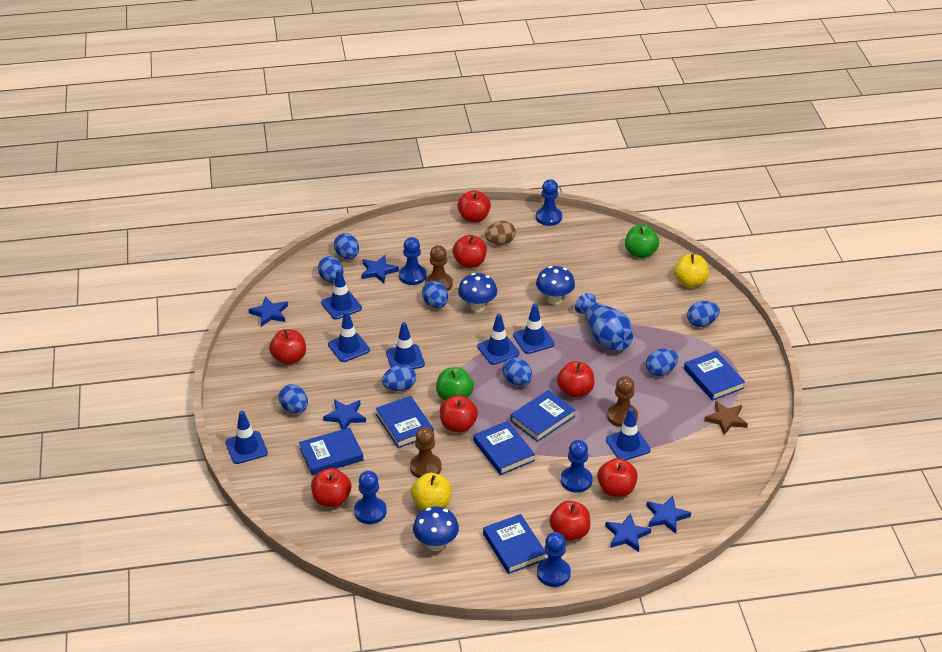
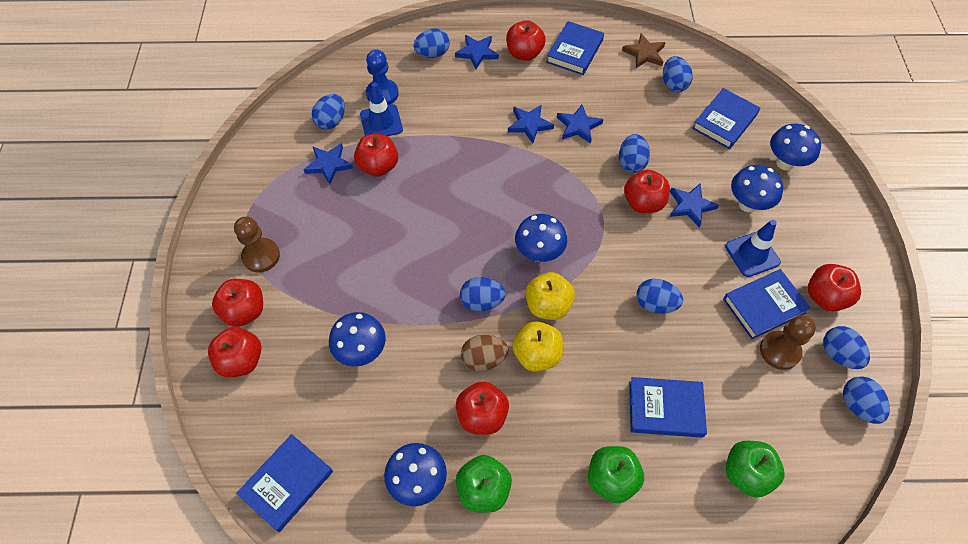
blue book: [299,427,363,476] [376,396,434,448] [474,421,535,475] [483,514,546,574] [510,390,575,442] [684,351,745,401] = 6 -> [236,434,333,532] [546,21,604,75] [629,377,707,438] [692,88,760,149] [723,269,811,339] = 5
blue mushroom: [413,507,459,551] [458,273,497,312] [536,266,575,305] = 3 -> [329,312,386,367] [384,443,447,506] [515,214,567,262] [731,165,783,212] [770,124,821,170] = 5
blue pawn: [354,471,387,524] [399,237,427,285] [536,179,562,226] [537,532,571,587] [561,440,593,493] = 5 -> [366,49,399,105] = 1
blue traffic cone: [225,411,268,464] [321,270,362,320] [328,311,370,362] [386,322,425,369] [477,314,520,365] [513,304,554,354] [606,408,651,460] = 7 -> [360,82,403,136] [725,220,781,277] = 2
blue vase: [575,293,633,350] = 1 -> none = 0
brown pawn: [410,427,442,478] [425,245,453,291] [607,376,638,427] = 3 -> [234,217,280,273] [760,315,816,370] = 2
green apple: [436,367,474,400] [625,225,659,258] = 2 -> [456,455,512,513] [588,446,644,503] [726,441,784,498] = 3
red apple: [269,329,306,365] [311,468,351,507] [440,395,478,433] [453,235,487,268] [458,190,491,223] [549,501,591,541] [557,361,595,398] [597,458,638,497] = 8 -> [208,327,261,377] [212,279,263,327] [354,134,398,177] [456,382,509,435] [506,20,546,61] [624,170,670,213] [808,264,861,311] = 7

